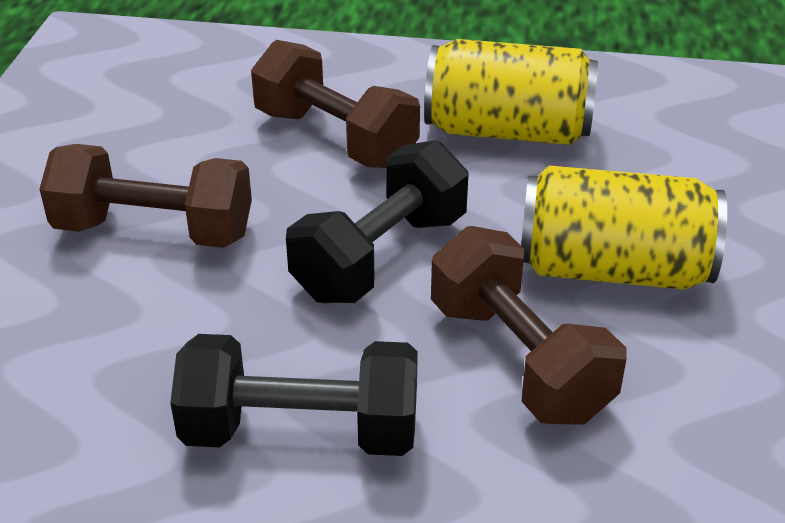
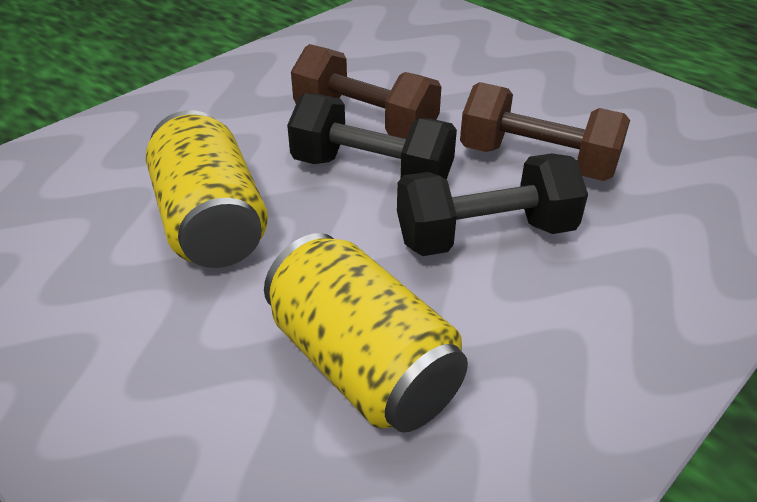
brown dumbbell: [40,144,252,248] [251,40,420,168] [431,226,627,425] = 3 -> [291,44,441,139] [460,82,630,181] = 2

